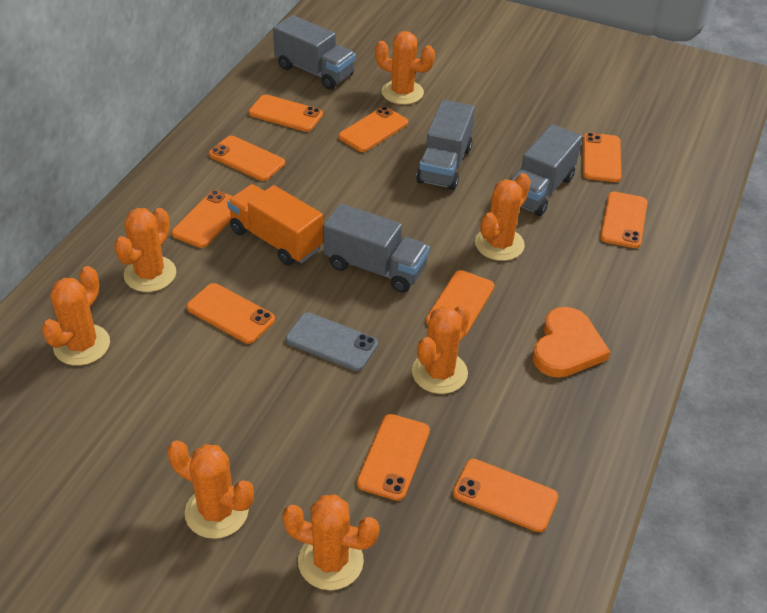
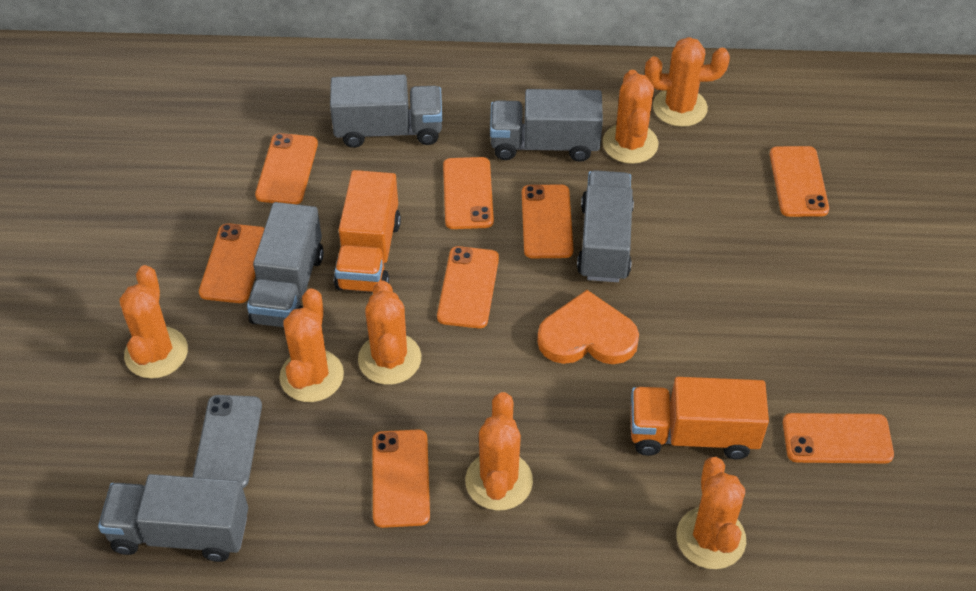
grey truck: [273,15,356,89] [323,204,430,293] [416,100,475,190] [511,124,582,216] = 4 -> [98,474,248,562] [247,202,324,327] [330,75,442,148] [490,89,603,162] [577,170,634,282] = 5
orange phone: [172,190,233,248] [186,283,275,344] [209,136,285,181] [249,94,323,132] [338,106,408,152] [357,414,430,501] [426,270,494,337] [453,459,558,532] [583,133,621,182] [600,192,648,248] = 10 -> [199,223,265,303] [255,133,318,204] [372,430,430,528] [437,246,499,328] [443,157,494,229] [522,184,574,258] [770,146,829,217] [783,413,894,463] = 8
orange truck: [227,184,323,265] = 1 -> [334,170,401,292] [631,377,769,460] = 2

